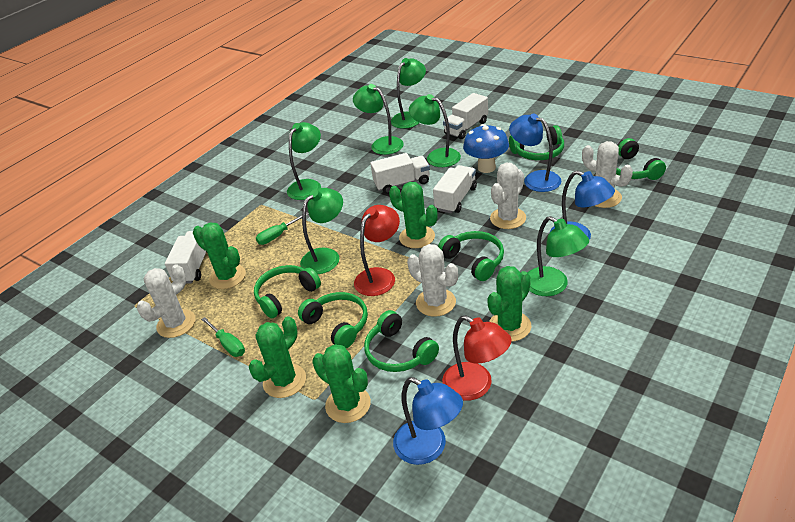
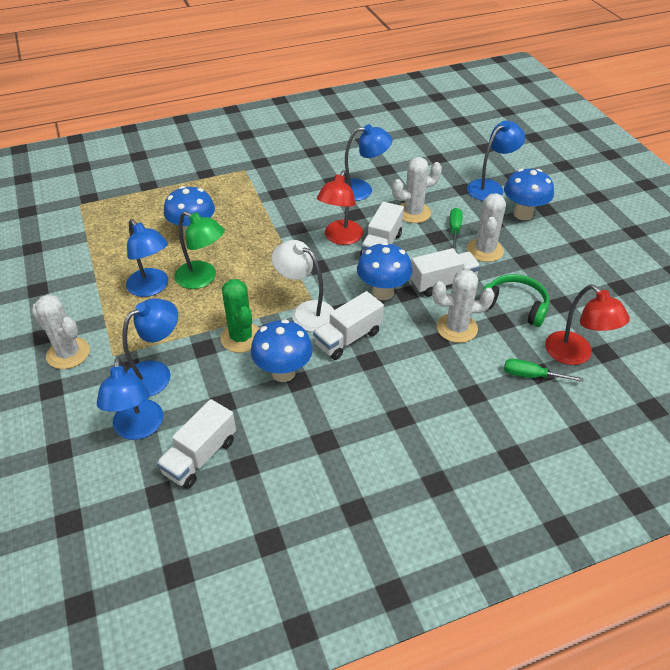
blue lamp: [393,377,463,465] [509,113,561,192] [550,170,615,240] = 3 -> [97,357,163,440] [123,298,178,397] [126,219,168,297] [345,124,393,201] [467,121,525,201] = 5
blue mushroom: [463,124,509,173] = 1 -> [164,186,215,238] [251,319,313,382] [357,242,412,300] [504,169,554,220] = 4
green cactus: [193,222,246,289] [249,316,306,398] [312,344,371,423] [389,182,438,248] [487,266,532,342] = 5 -> [220,279,260,353] = 1
green headphones: [254,265,321,319] [298,292,368,348] [364,310,439,372] [438,231,504,281] [509,125,564,160] [616,138,666,180] = 6 -> [479,274,549,327] = 1
green lamp: [287,122,321,200] [300,188,343,274] [353,84,404,155] [391,58,426,129] [409,94,461,167] [528,216,589,296] = 6 -> [174,211,225,289] = 1
white lamp: none = 0 -> [272,240,334,332] = 1

